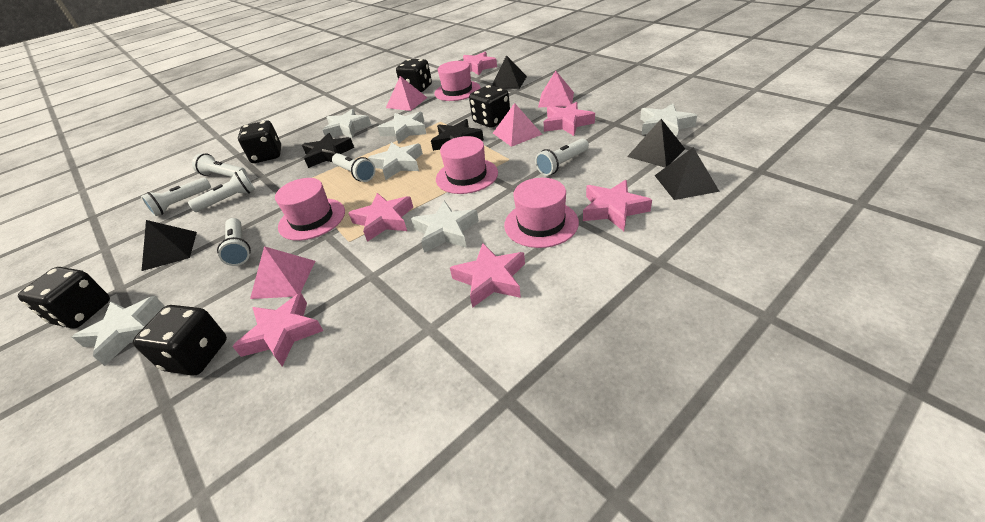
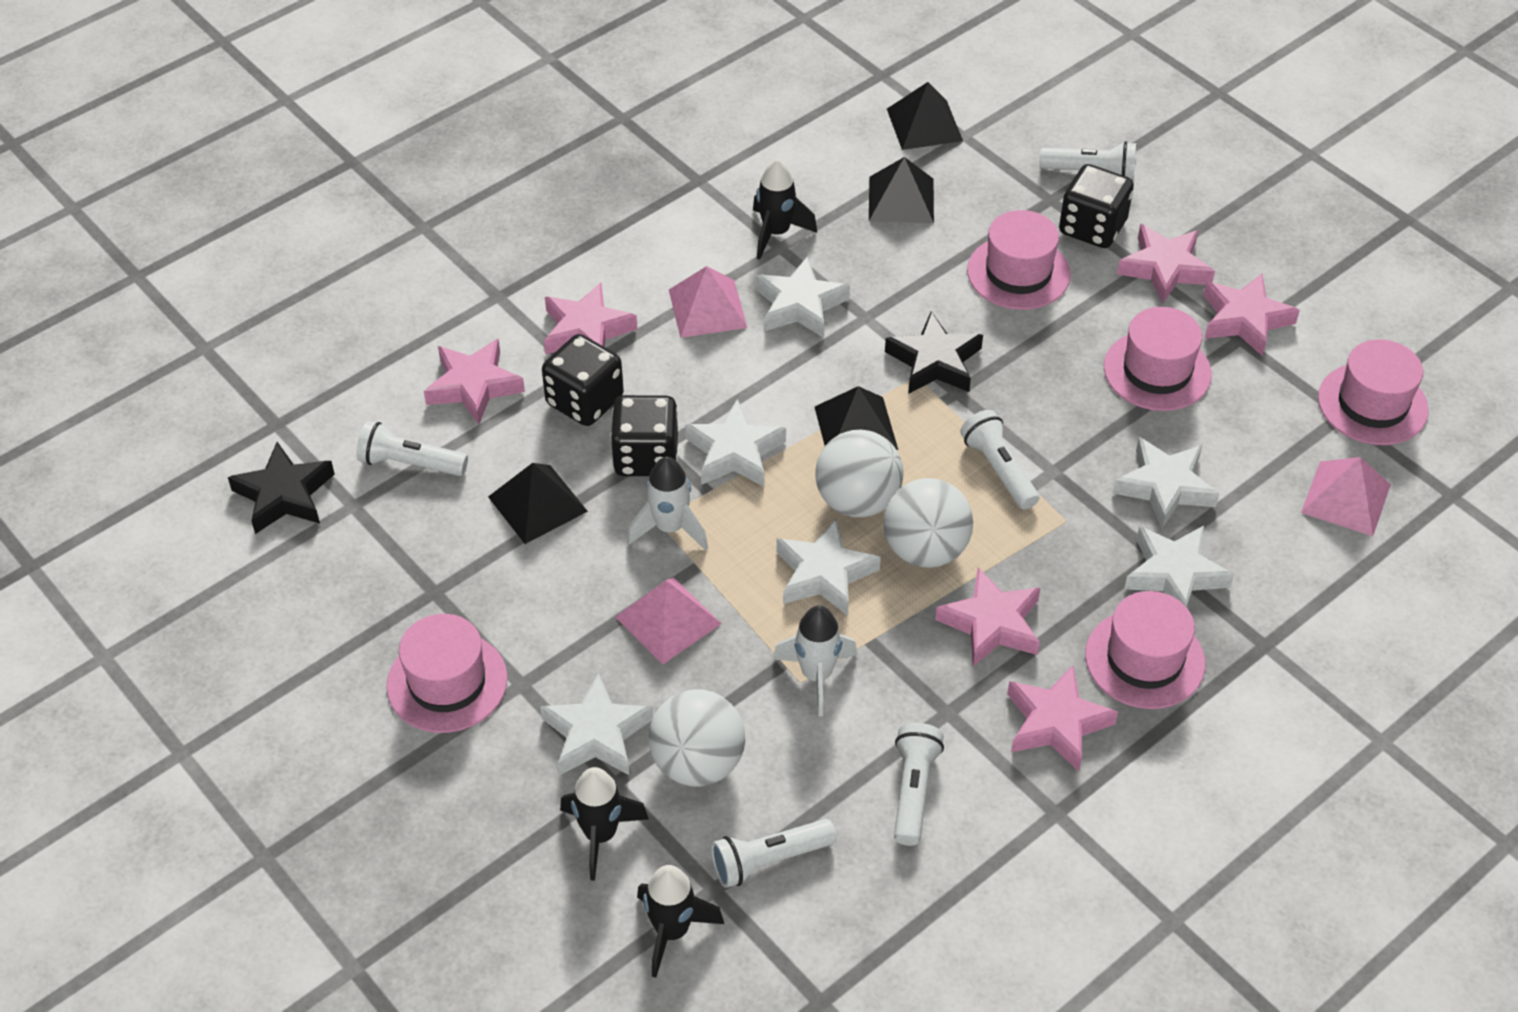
black dice: [18,267,110,328] [133,305,227,376] [238,121,281,163] [396,59,432,92] [469,85,510,128] = 5 -> [542,334,624,426] [610,395,678,476] [1059,164,1134,248] = 3
black rocket: none = 0 -> [560,767,649,881] [637,865,724,978] [753,159,817,260] = 3
pink hat: [275,178,345,241] [434,61,481,101] [436,136,498,194] [504,178,579,248] = 4 -> [386,614,508,733] [967,210,1071,310] [1085,591,1205,709] [1104,307,1212,411] [1318,339,1429,445] = 5
pink pyramid: [250,246,315,299] [386,76,427,111] [493,103,543,147] [538,71,574,107] = 4 -> [615,578,722,665] [669,266,747,338] [1301,457,1391,536] = 3
white ball: none = 0 -> [649,689,745,787] [815,430,903,517] [883,478,973,568] = 3
white flashlight: [141,177,211,216] [188,170,255,212] [192,153,247,177] [217,218,251,266] [332,153,376,182] [535,138,589,176] = 6 -> [356,421,468,476] [711,819,836,888] [894,723,944,846] [960,410,1039,510] [1039,141,1136,180] = 5
white rocket: none = 0 -> [627,457,708,550] [773,605,857,716] = 2

